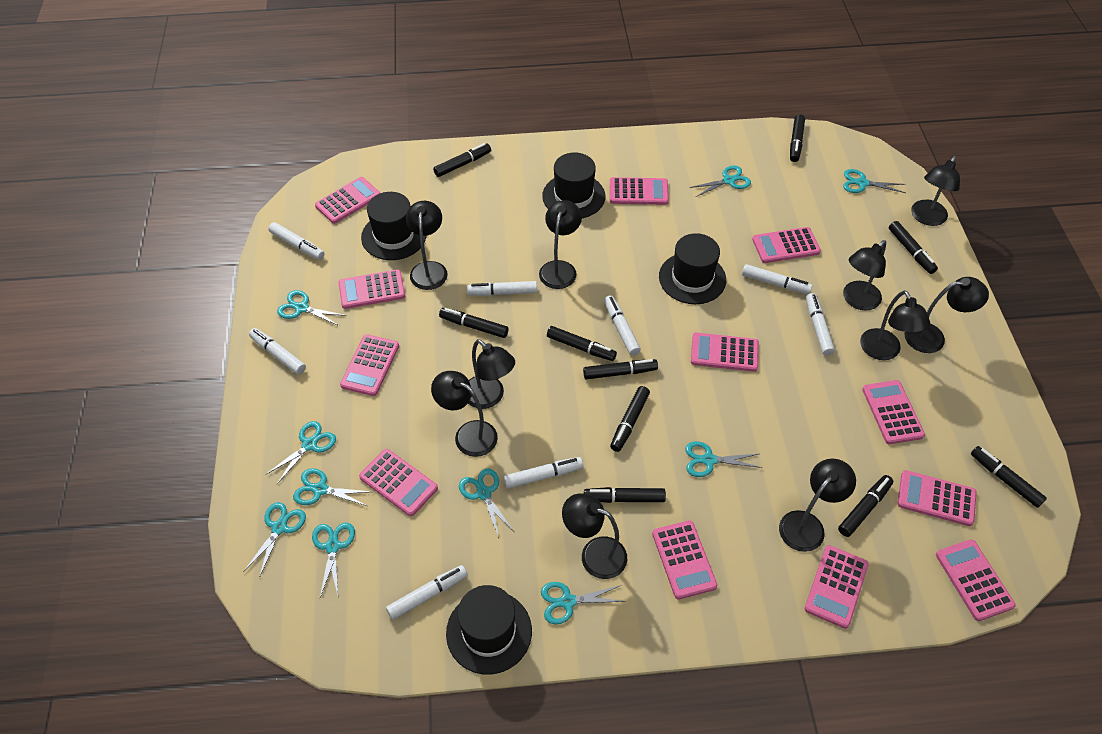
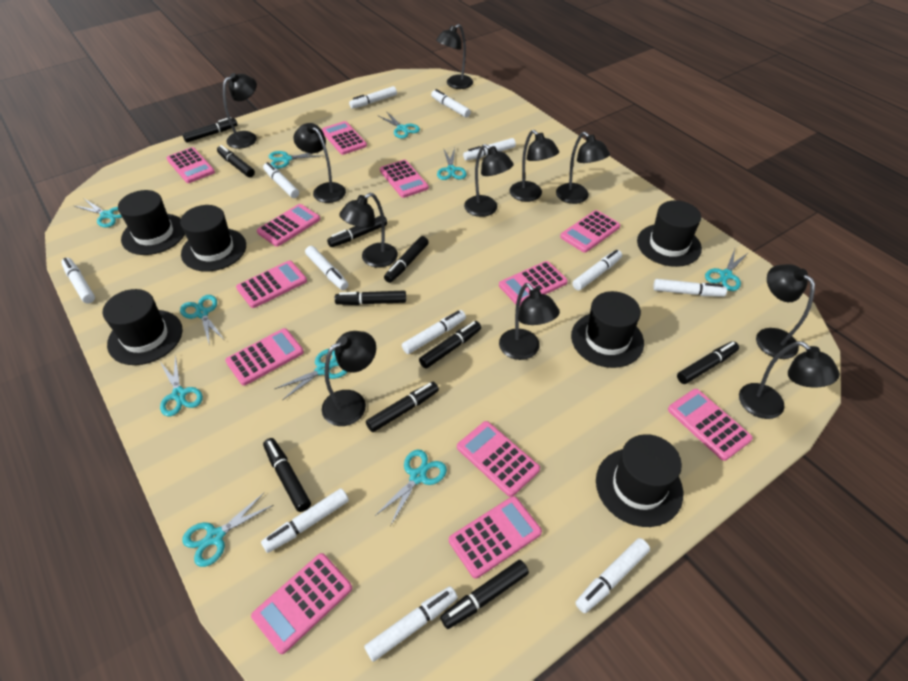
black hat: [361,192,426,260] [446,585,532,675] [542,153,605,218] [659,233,726,304] = 4 -> [103,289,182,365] [118,190,185,255] [180,205,246,272] [571,291,644,368] [596,434,683,527] [637,200,702,267] = 6
black lamp: [406,201,448,290] [431,371,498,457] [468,339,515,409] [539,200,582,289] [562,494,627,579] [779,459,856,552] [843,240,886,310] [860,290,930,360] [904,277,989,353] [911,156,960,226] = 10 -> [223,73,257,149] [293,123,346,203] [322,331,376,426] [339,193,398,268] [436,24,473,89] [464,144,514,217] [499,283,560,360] [510,130,559,202] [556,132,610,204] [739,341,840,419] [756,264,815,359] = 11
white marker: [249,328,306,375] [269,222,324,260] [386,565,468,620] [467,281,537,296] [504,457,583,489] [604,295,641,356] [742,264,812,294] [806,293,835,356] = 8 -> [61,258,95,303] [261,488,349,553] [263,162,299,198] [305,246,349,290] [349,86,397,109] [364,586,458,662] [402,310,466,354] [431,89,471,118] [463,138,516,161] [572,250,622,290] [575,538,650,613] [653,279,727,297] = 12

